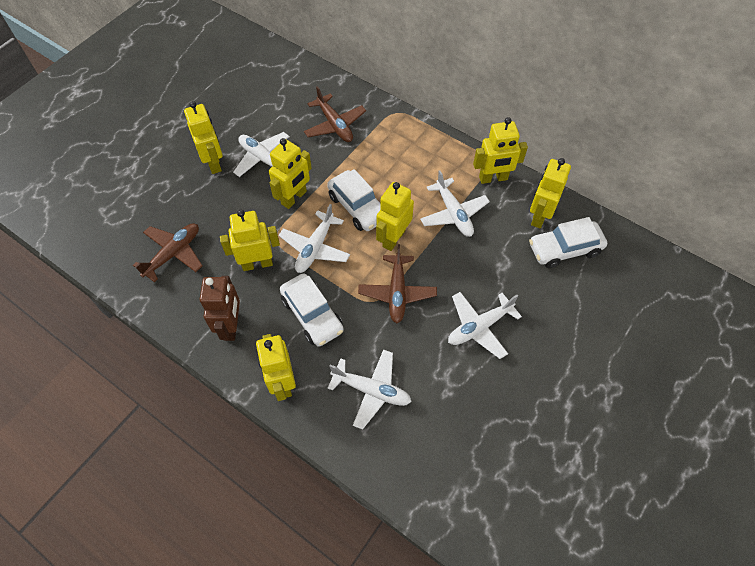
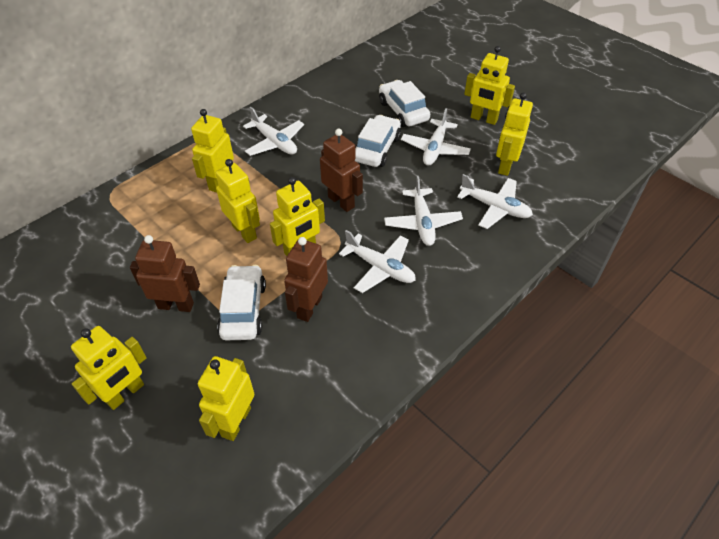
brown plane: [133,223,203,282] [304,86,366,142] [358,244,437,323] = 3 -> none = 0
brown robot: [200,276,240,341] = 1 -> [130,235,200,312] [284,237,328,322] [320,129,363,212] = 3

